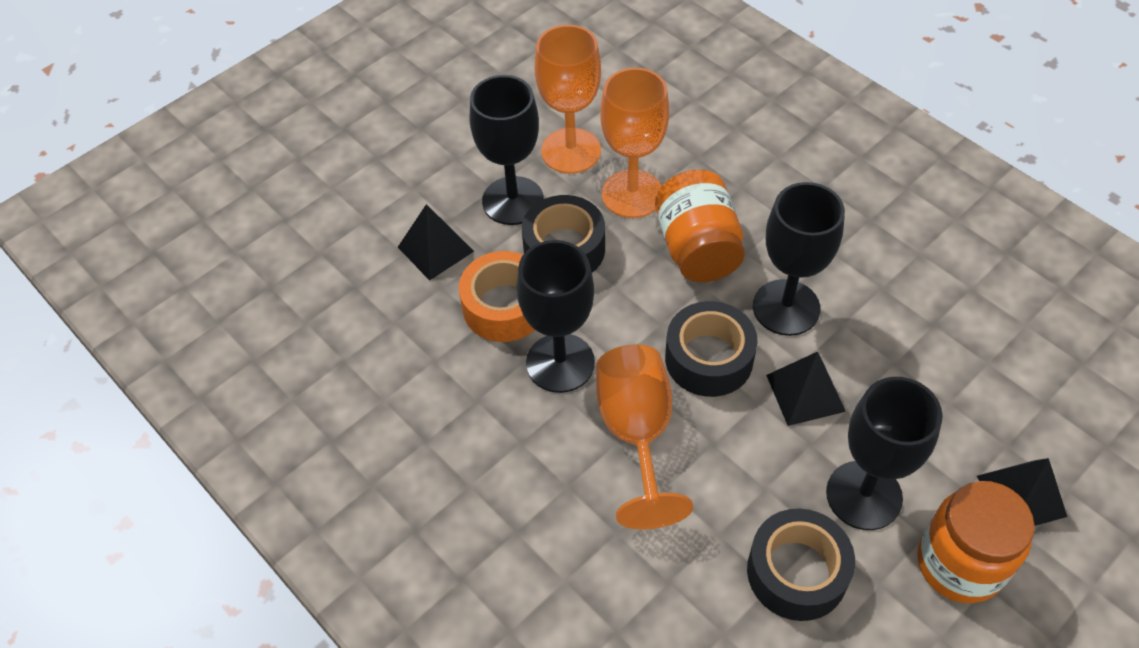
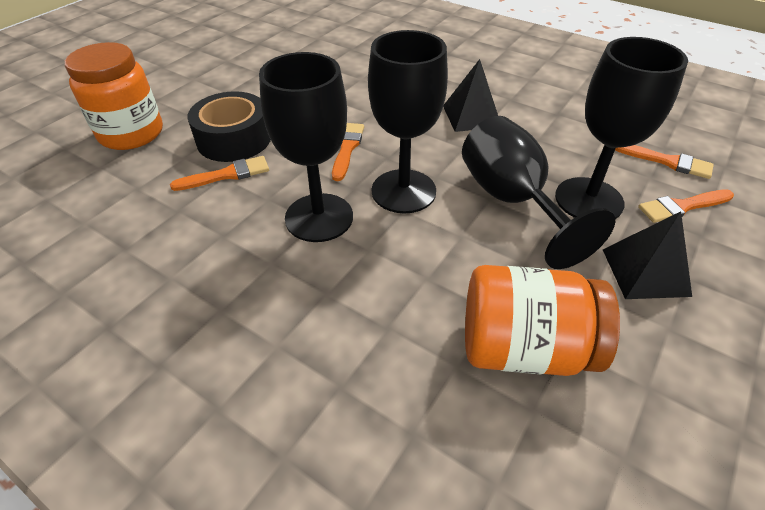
black pyramid: [398,204,474,281] [766,352,846,426] [977,458,1067,526] = 3 -> [443,59,498,132] [603,211,692,299] = 2
black tape: [522,195,605,273] [665,301,758,397] [747,508,855,621] = 3 -> [188,91,271,162] = 1
orange brush: none = 0 -> [170,156,269,191] [332,123,364,181] [615,145,714,179] [638,189,734,223] = 4
orange goblet: [535,25,601,174] [596,344,693,530] [600,68,669,218] = 3 -> none = 0
orange tape: [459,251,535,342] = 1 -> none = 0

